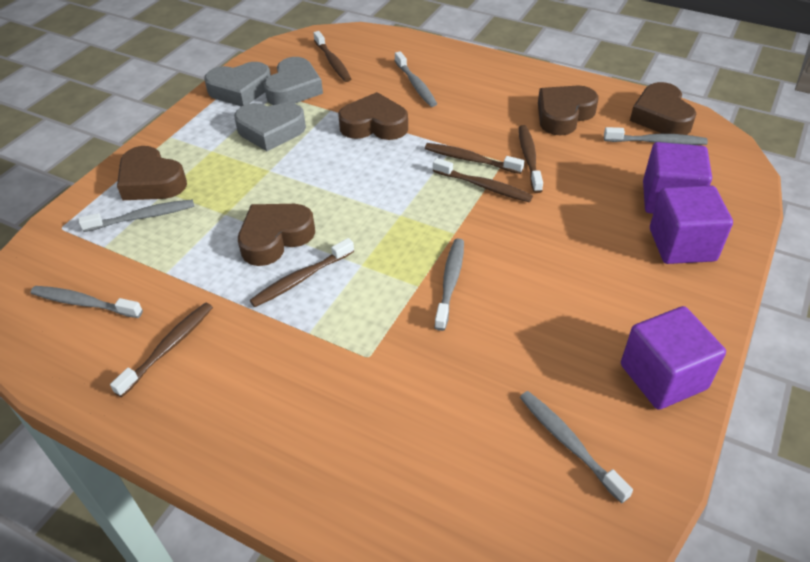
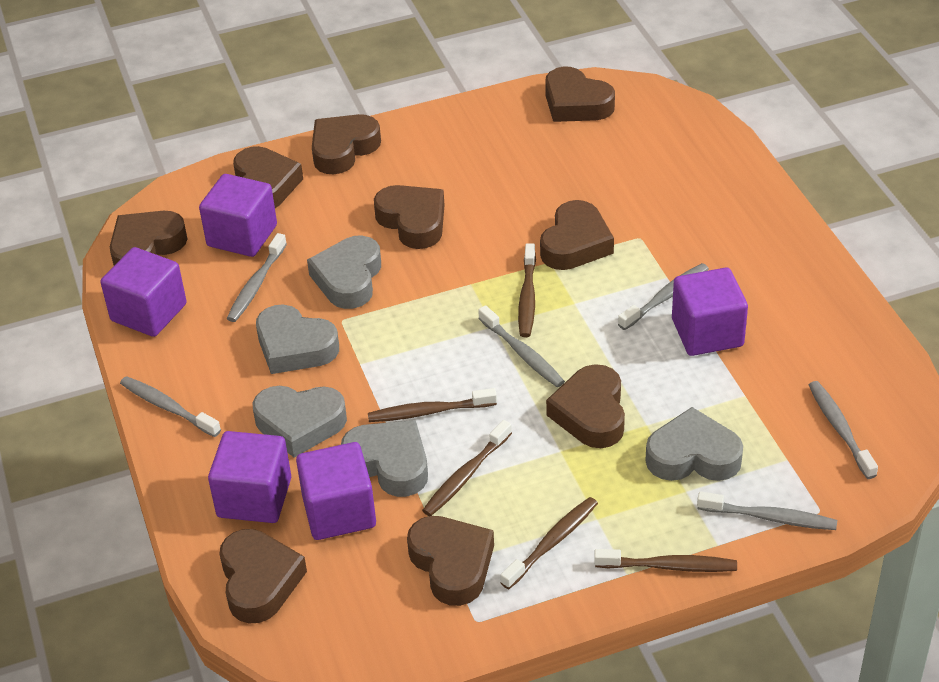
brown heart: [117,146,187,200] [238,204,315,266] [338,92,408,140] [538,86,598,136] [630,82,696,135] = 5 -> [110,211,187,265] [219,529,307,623] [233,146,303,208] [312,114,381,174] [374,185,445,249] [407,516,494,606] [540,200,614,270] [545,67,615,122] [546,364,625,448] = 9
brown toothbrush: [110,303,213,397] [250,238,354,307] [313,31,351,82] [425,143,524,174] [433,158,533,202] [519,125,543,193] = 6 -> [368,388,497,422] [422,420,512,516] [500,497,598,589] [518,243,536,337] [594,549,737,572] = 5
grey heart: [204,62,271,107] [234,102,306,151] [264,57,323,105] = 3 -> [252,386,347,458] [256,304,339,374] [307,235,381,309] [341,420,428,497] [645,407,743,481] = 5
purple cube: [621,306,726,410] [643,142,712,214] [650,185,733,264] = 3 -> [101,247,187,337] [199,174,277,257] [208,431,291,523] [296,442,376,540] [672,267,748,356] = 5

